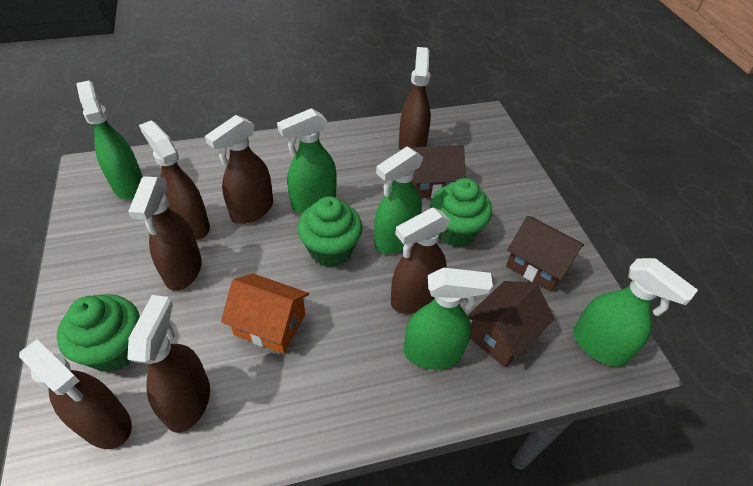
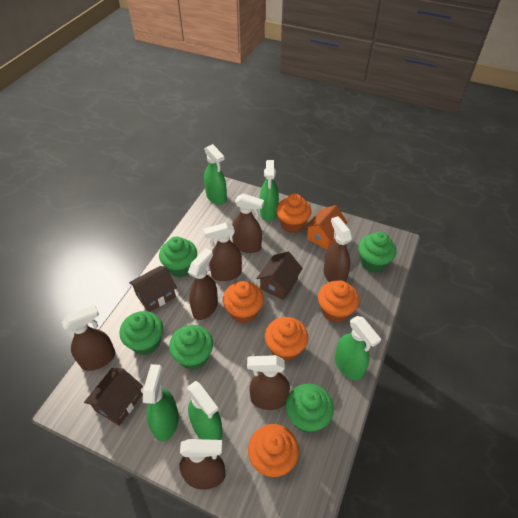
green cupcake: [57,294,140,372] [297,196,363,267] [430,178,492,247] = 3 -> [119,311,163,355] [159,236,197,277] [169,325,213,370] [285,384,334,433] [358,232,397,273] = 5
orange cupcake: none = 0 -> [223,281,264,323] [248,424,299,477] [265,317,308,362] [276,194,311,233] [318,280,359,323] = 5

